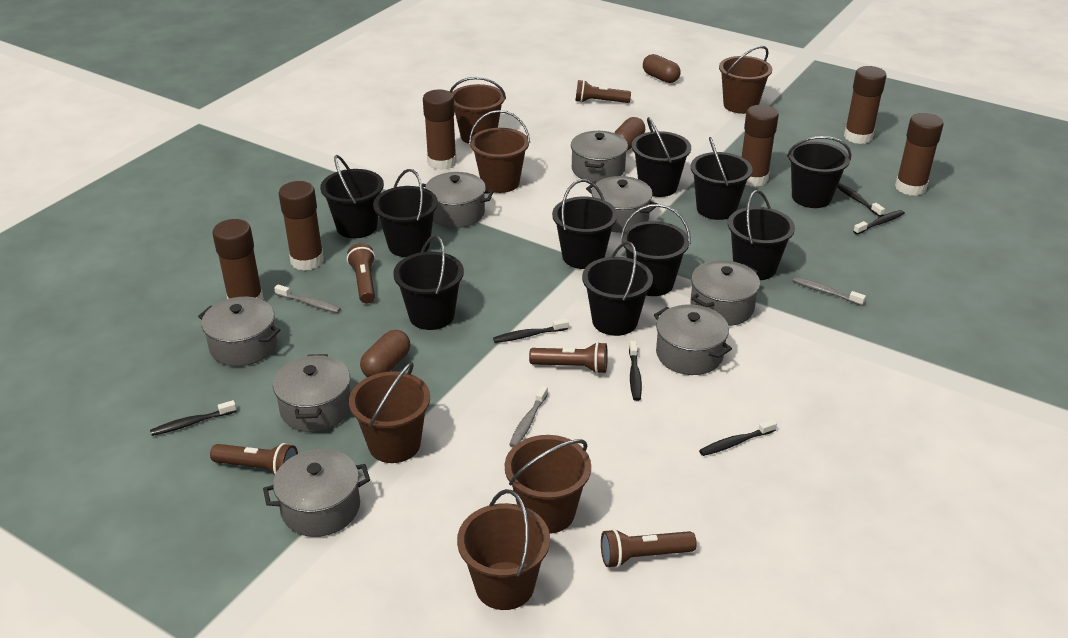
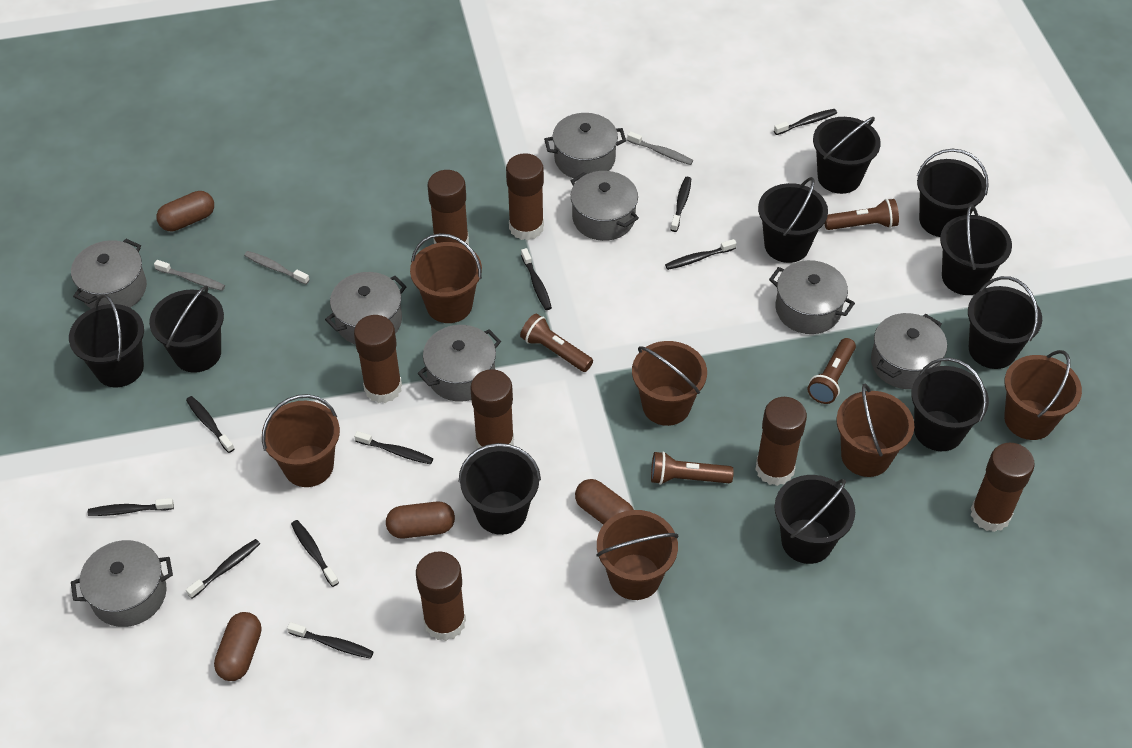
black toothbrush: [150,400,237,436] [493,319,569,343] [629,341,642,401] [699,419,777,456] [837,183,885,217] [853,210,905,235] = 6 -> [88,498,174,516] [186,396,235,453] [186,539,260,599] [287,622,374,659] [291,520,339,587] [354,431,433,464] [521,248,552,310] [665,239,736,270] [670,177,691,232] [774,109,837,135] = 10
brown capsule: [360,330,410,377] [614,117,645,151] [643,54,681,83] = 3 -> [157,191,214,231] [214,612,261,681] [386,502,455,538] [575,479,634,525] = 4
brown flashlight: [210,443,298,475] [347,243,375,303] [529,342,608,374] [575,80,631,103] [601,529,697,568] = 5 -> [520,314,593,372] [651,451,734,485] [807,338,856,404] [825,199,899,230] = 4
brown glue stick: [213,219,264,300] [279,181,324,271] [423,90,457,170] [742,105,779,187] [844,66,887,144] [895,113,944,196] = 6 -> [354,315,402,403] [416,551,466,641] [428,170,469,245] [470,369,514,448] [506,153,544,240] [755,397,807,486] [971,443,1035,532] = 7

